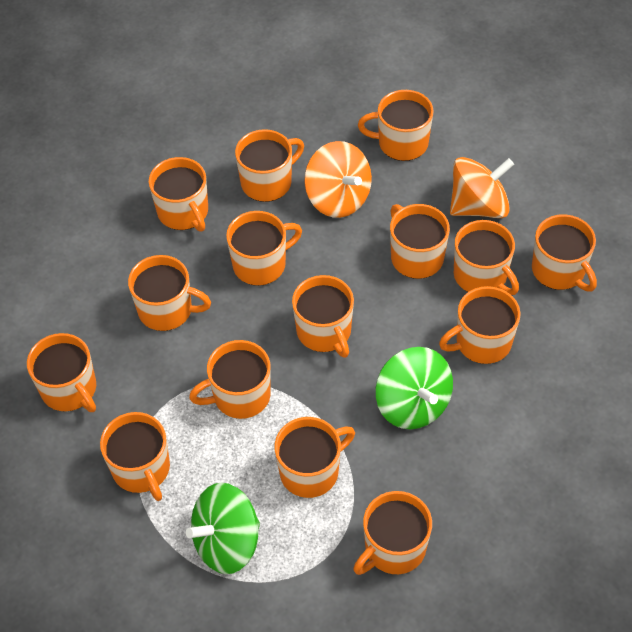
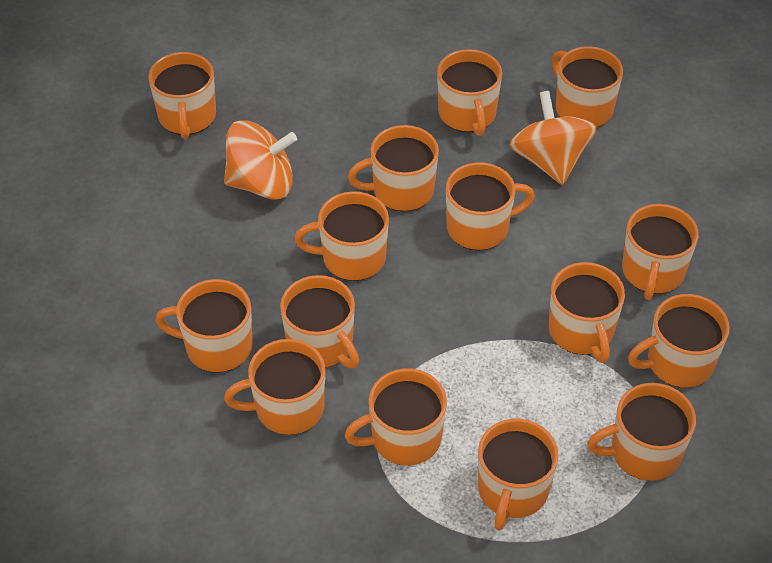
green spinning top: [186,483,260,574] [376,347,453,429] = 2 -> none = 0

